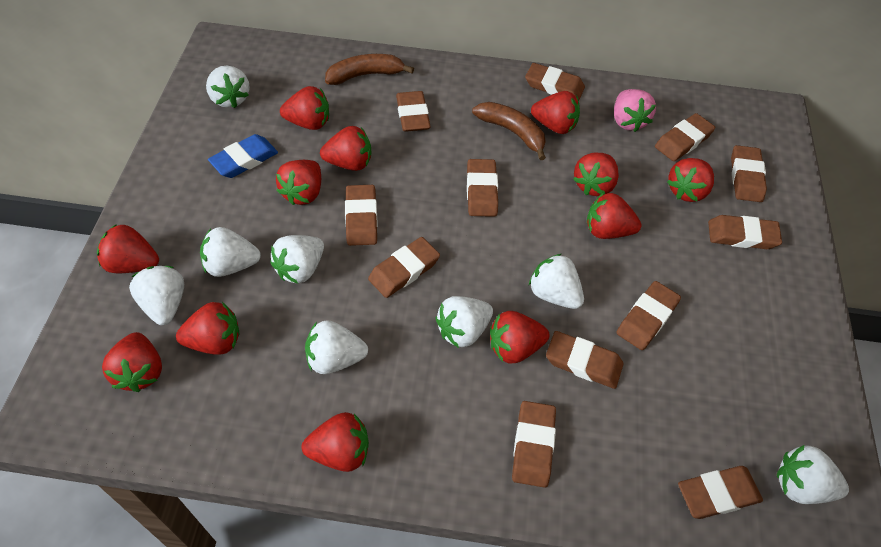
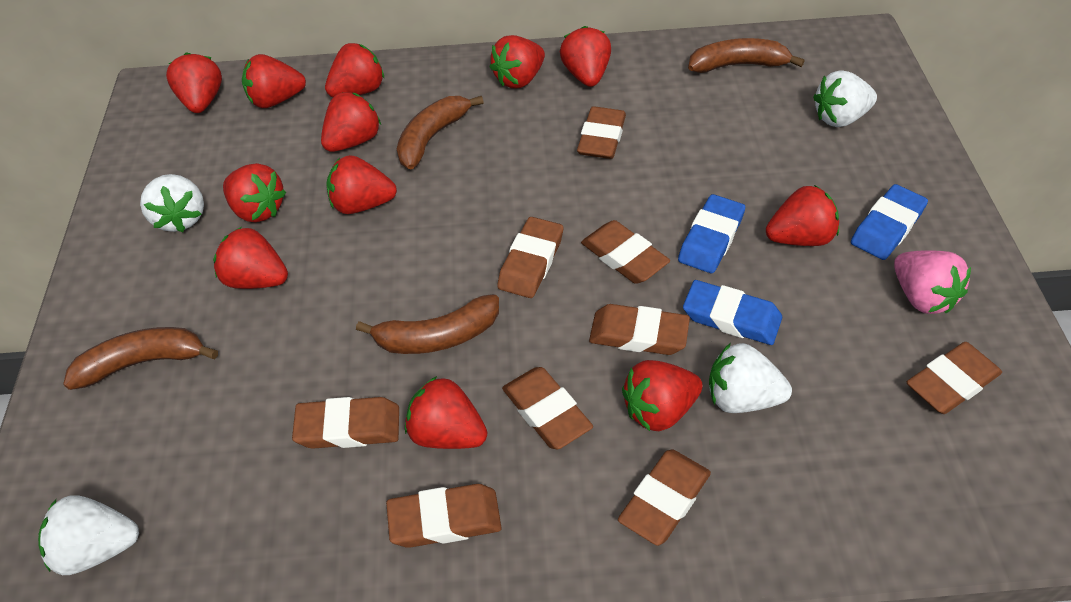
blue eraser: [208,134,278,178] = 1 -> [678,194,745,273] [683,280,782,345] [851,184,928,260] = 3
brown banana: [325,54,414,85] [472,102,546,160] = 2 -> [63,327,218,390] [356,294,499,354] [397,96,484,170] [688,38,805,73] = 4
brown eraser: [345,185,378,246] [368,237,440,298] [396,91,431,132] [467,159,498,217] [512,401,556,488] [525,63,585,99] [546,331,624,389] [616,281,681,350] [655,113,715,161] [678,466,763,519] [708,215,782,249] [731,145,767,202] = 12 -> [292,397,399,449] [386,484,502,548] [497,217,563,298] [502,367,593,450] [577,106,626,159] [581,220,670,284] [589,304,690,355] [618,449,711,546] [907,342,1002,414] = 9
white strawberry: [129,266,184,325] [200,227,261,277] [206,66,250,108] [270,235,324,284] [305,320,368,374] [436,296,493,348] [529,254,584,309] [777,445,849,504] = 8 -> [38,495,139,575] [140,174,204,232] [709,343,792,413] [813,70,877,127] = 4

